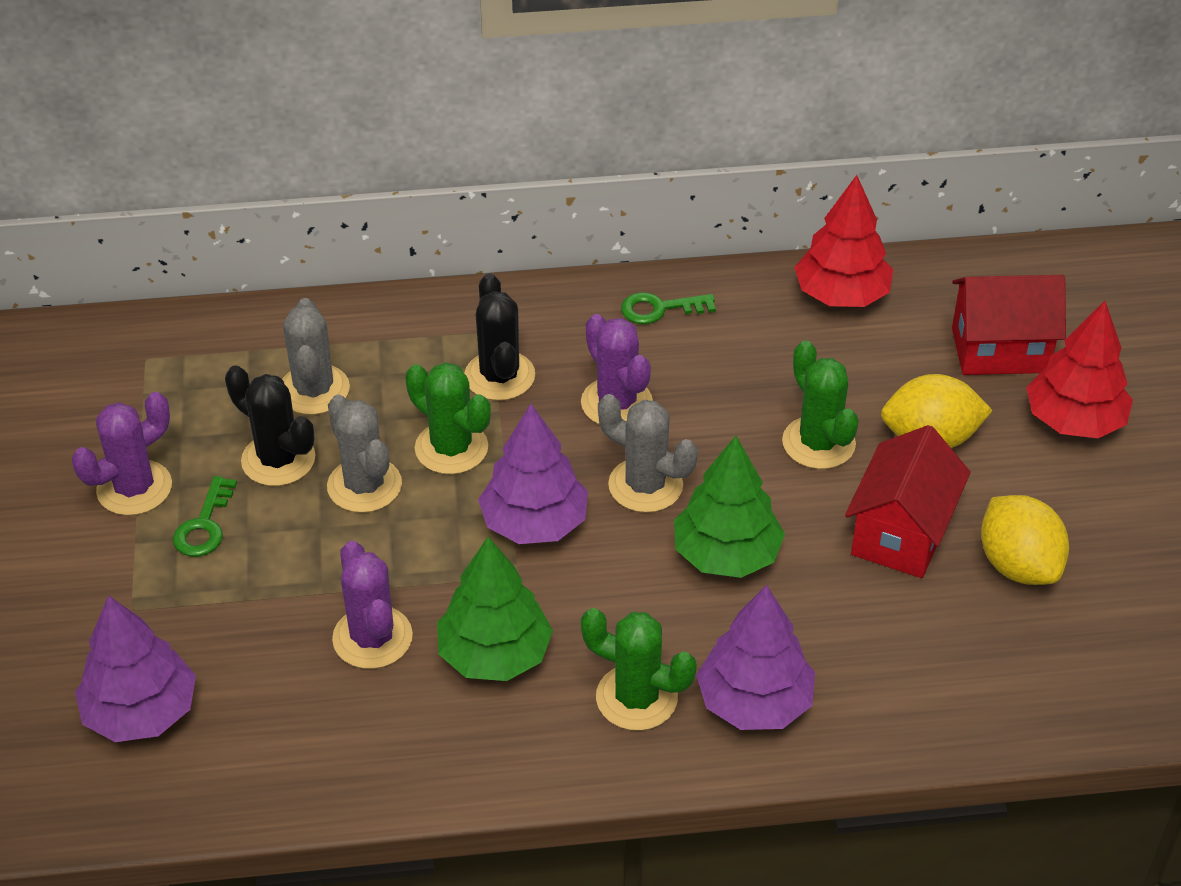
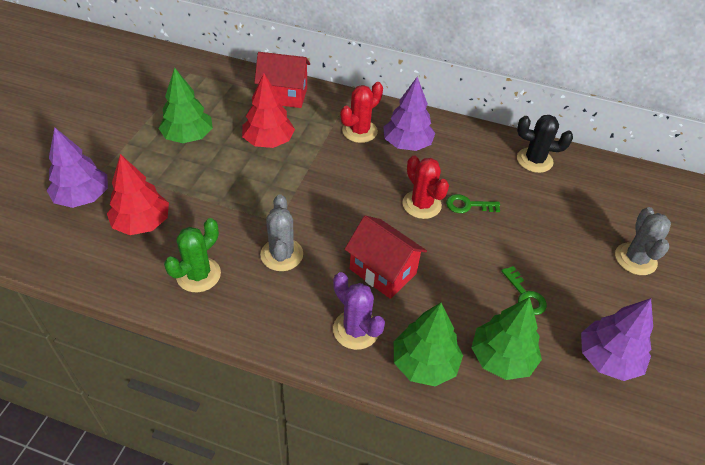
black cactus: [225,365,315,486] [464,273,535,401] = 2 -> [517,115,573,173] = 1
green cactus: [405,362,491,474] [581,608,697,731] [782,340,859,469] = 3 -> [164,218,221,292] = 1
green tree: [437,537,553,681] [674,436,785,578] = 2 -> [158,67,213,143] [394,303,463,386] [471,297,542,380] = 3
grey cactus: [282,298,350,415] [327,395,402,513] [598,394,698,513] = 3 -> [260,194,303,271] [615,207,671,275] = 2
purple cactus: [72,392,172,516] [332,541,413,669] [581,314,653,425] = 3 -> [333,272,385,350] = 1
red cactus: none = 0 -> [341,82,383,143] [403,156,449,219] = 2
yellow lemon: [881,374,993,448] [981,495,1069,585] = 2 -> none = 0

